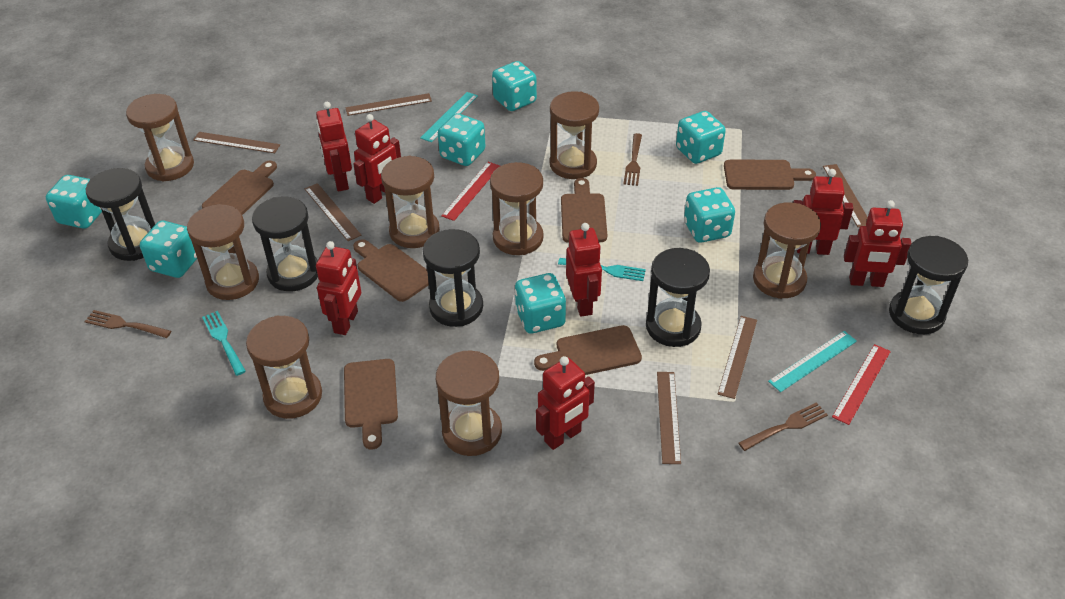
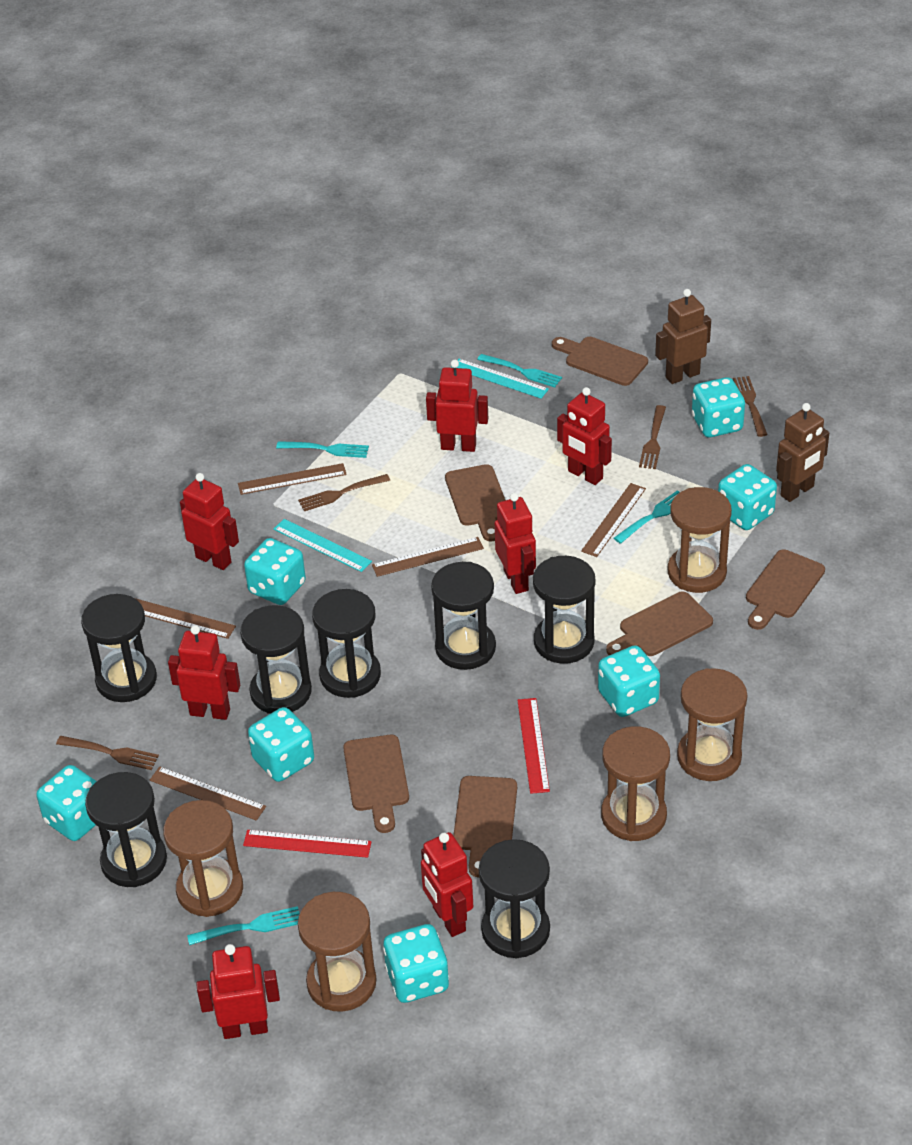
black hourglass: [86,168,155,261] [252,197,318,291] [423,229,483,327] [646,248,710,347] [889,236,968,334] = 5 -> [81,594,157,702] [85,772,167,887] [240,605,312,714] [312,589,381,698] [431,562,496,670] [479,839,550,958] [533,556,595,664] = 7
brown fork: [84,310,171,338] [623,133,642,186] [739,402,828,451] = 3 -> [56,736,159,770] [298,474,390,511] [639,405,666,469] [733,376,768,437] = 4
brown hourglass: [126,94,194,181] [187,204,259,300] [246,315,322,419] [381,156,440,248] [436,351,502,456] [490,162,544,255] [550,91,599,179] [753,202,821,299] = 8 -> [163,800,243,917] [298,892,376,1012] [601,726,670,841] [668,487,732,593] [677,668,748,781] = 5
brown robot: none = 0 -> [655,289,711,384] [776,403,829,502] = 2
brown ruler: [193,132,280,153] [305,183,361,241] [345,93,432,116] [657,372,681,464] [718,316,757,399] [823,164,868,227] = 6 -> [135,598,236,639] [150,766,266,821] [238,463,347,495] [372,537,484,577] [581,483,646,557] = 5
turquoise fork: [202,311,246,376] [558,258,646,281] = 2 -> [187,906,300,945] [276,441,369,458] [477,354,562,387] [614,490,679,544] = 4

